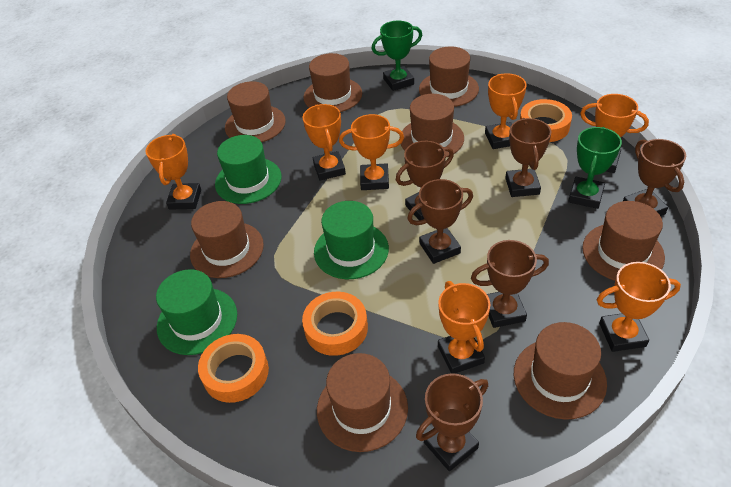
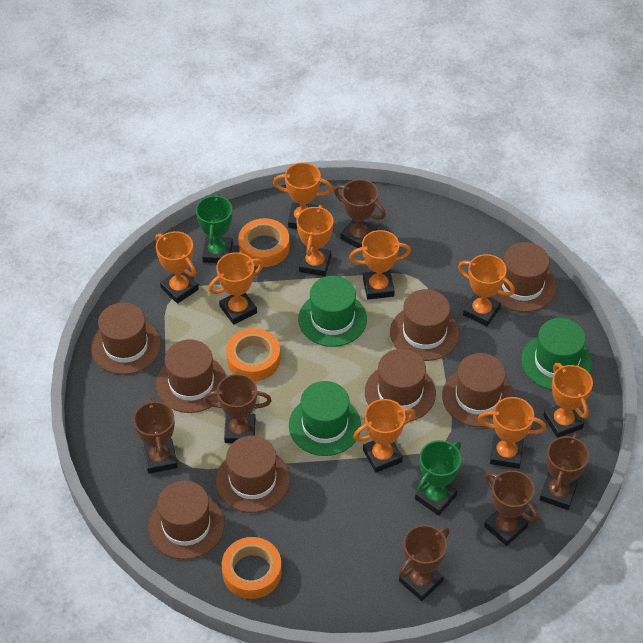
orange trophy: [146,134,201,210] [302,104,346,181] [339,114,404,190] [438,281,490,374] [485,73,527,149] [580,94,649,173] [597,262,681,352] = 7 -> [156,231,199,304] [208,252,263,325] [273,162,333,229] [296,205,333,276] [349,230,411,300] [353,399,415,473] [458,254,515,327] [478,397,546,469] [543,363,593,438] = 9

